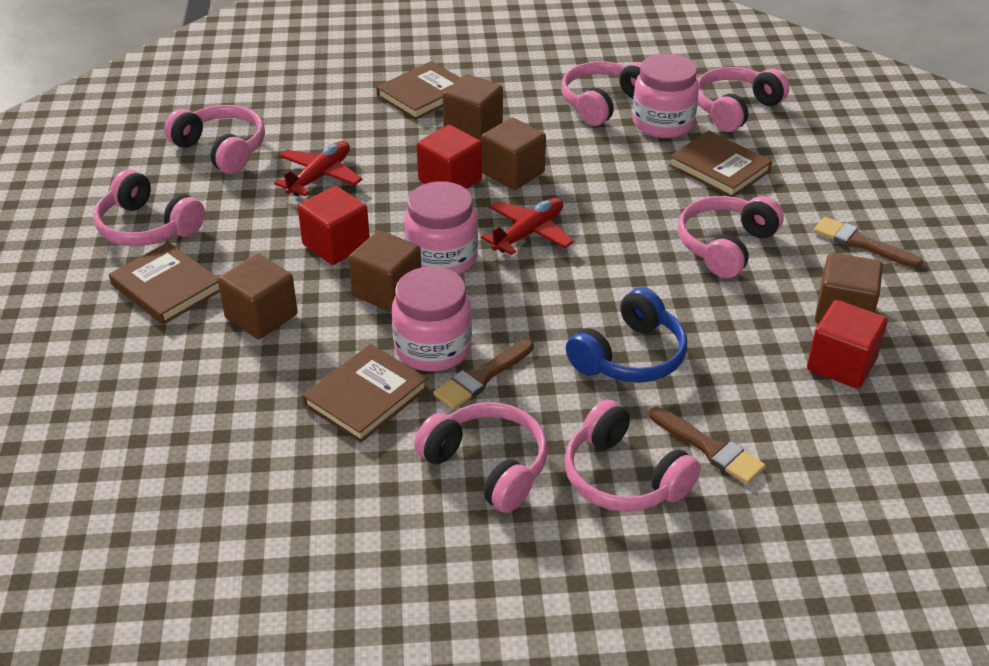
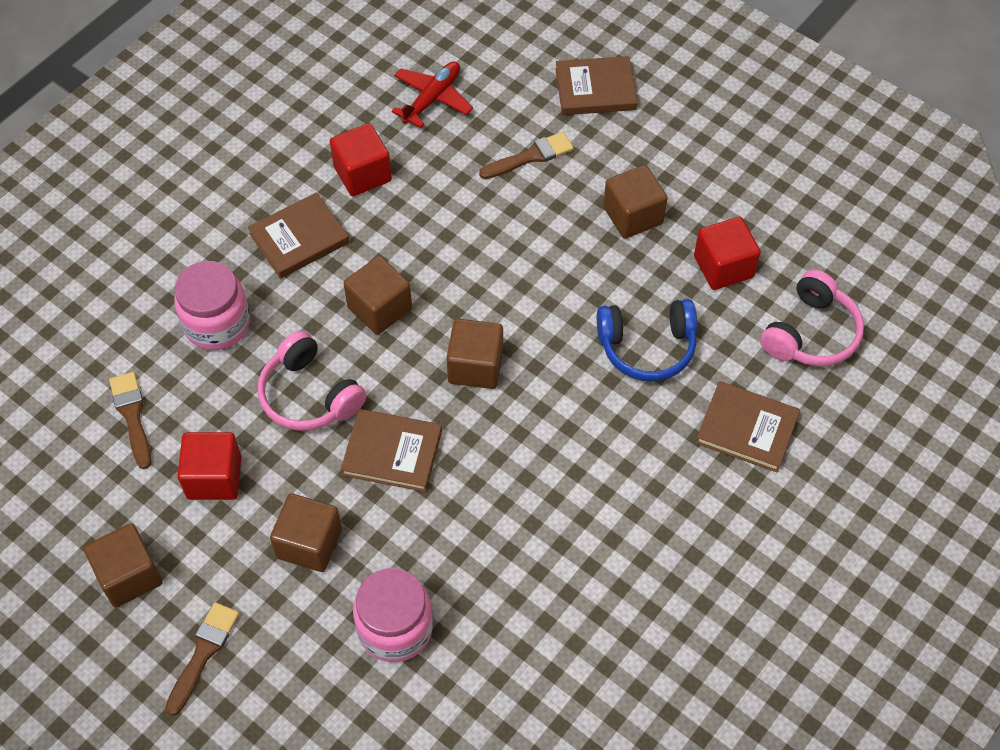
pink headphones: [94,169,205,246] [164,105,265,174] [414,402,548,513] [561,61,642,126] [564,399,701,512] [678,196,784,278] [698,67,789,132] = 7 -> [258,330,366,431] [760,270,864,366] = 2
pink jar: [392,266,472,372] [404,181,478,275] [632,54,699,138] = 3 -> [174,261,250,350] [353,568,433,662] = 2
red plane: [274,141,362,196] [481,198,574,255] = 2 -> [391,62,473,128] = 1

